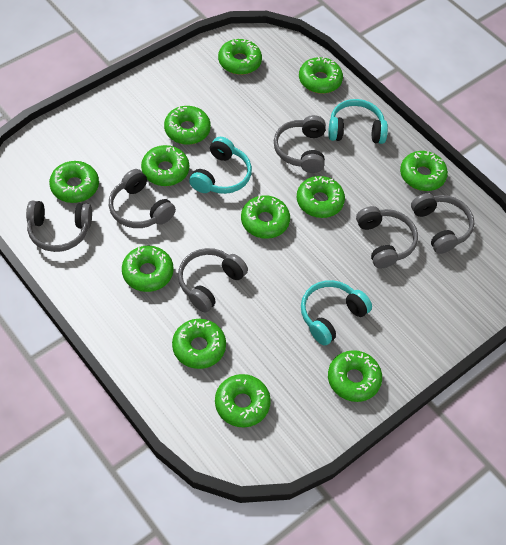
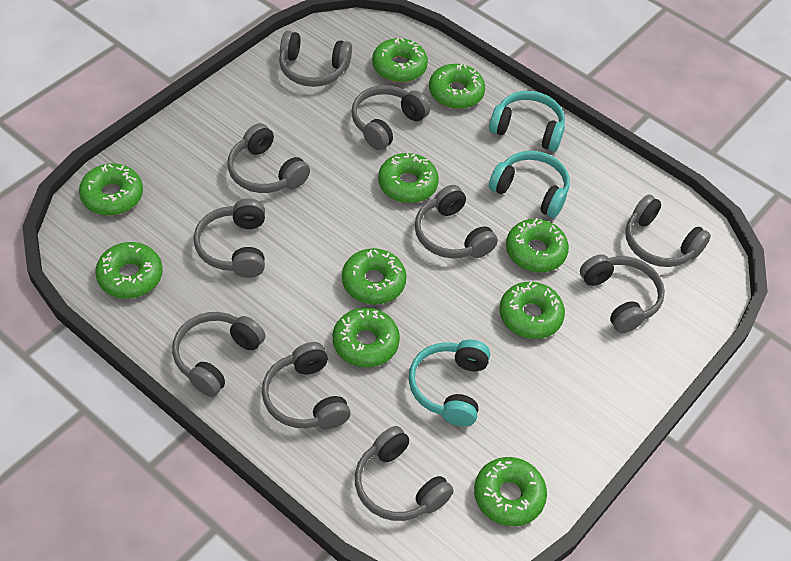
green donut: [49,161,99,203] [122,246,174,292] [141,145,189,186] [164,106,211,145] [172,319,226,369] [215,374,271,427] [218,39,262,75] [241,195,290,239] [297,176,345,218] [299,57,343,94] [328,350,382,402] [400,151,448,191] = 12 -> [79,164,143,215] [95,242,163,299] [333,308,400,367] [342,248,407,305] [372,38,428,82] [378,153,439,203] [429,64,485,109] [474,457,547,526] [499,281,565,339] [506,218,569,272] = 10
grey headphones: [26,201,92,252] [109,169,176,228] [178,248,248,313] [274,115,326,173] [356,206,418,268] [411,193,474,254] = 6 -> [172,312,265,397] [194,199,265,278] [228,123,310,193] [262,342,350,429] [279,31,352,87] [351,85,430,150] [355,426,454,521] [415,185,498,258] [580,254,665,333] [625,194,711,267] = 10

